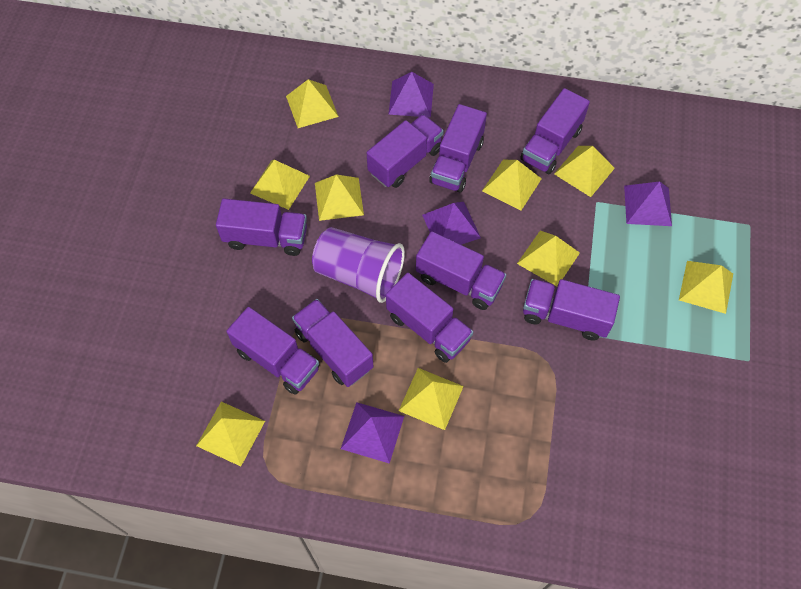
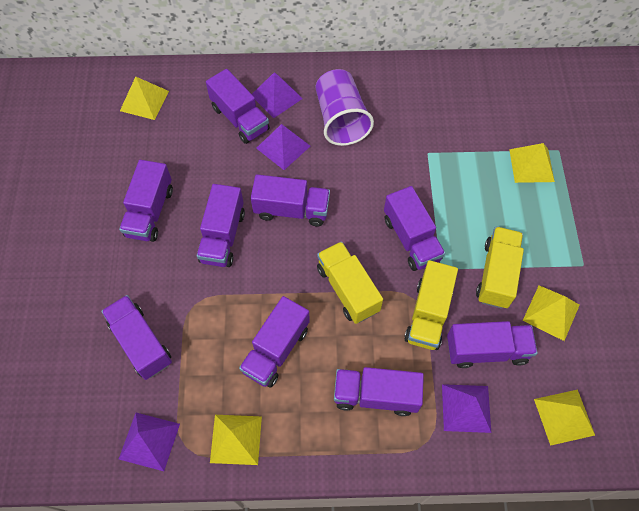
yellow pyramid: [196,402,265,466] [250,160,310,210] [286,79,338,128] [315,175,364,221] [399,368,464,430] [482,160,542,211] [517,231,580,287] [554,146,615,197] [679,261,733,314] = 9 -> [120,77,169,120] [210,415,262,465] [509,143,555,183] [523,285,580,341] [534,389,595,446] = 5
yellow truck: none = 0 -> [317,241,383,324] [404,260,458,350] [476,227,524,309] = 3

